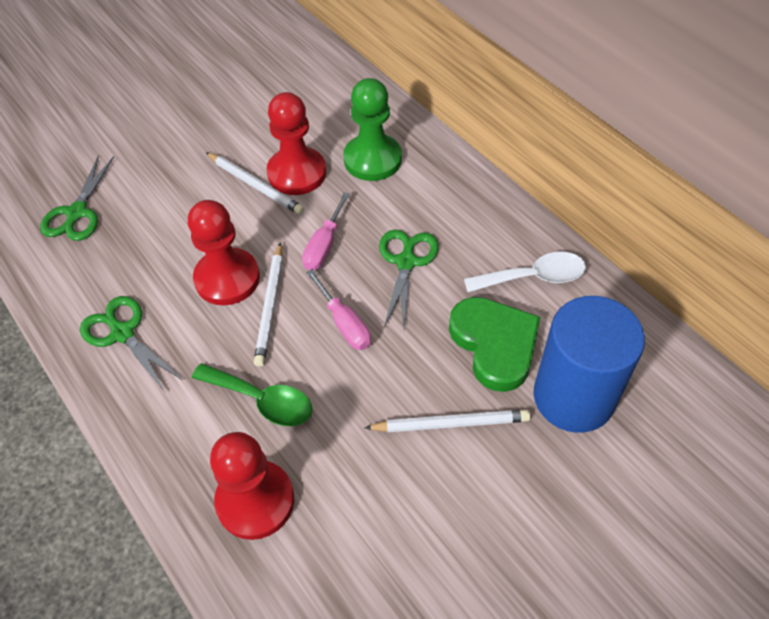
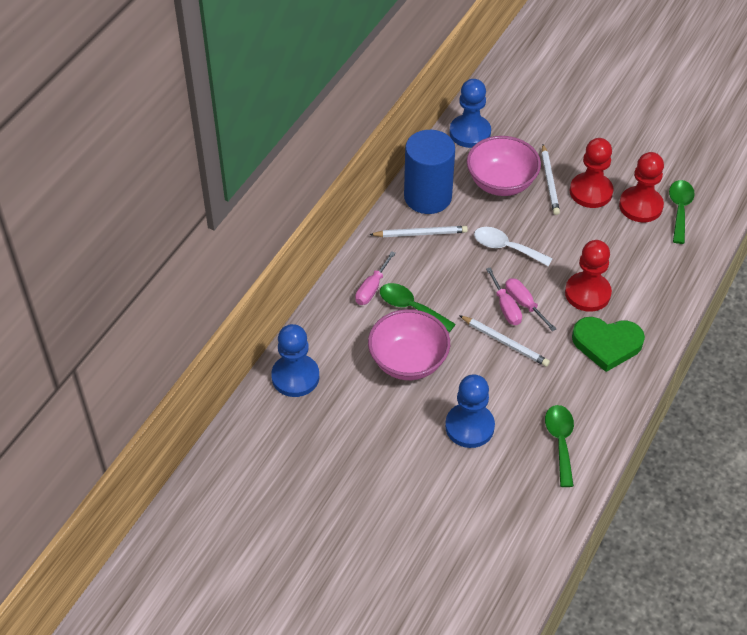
blue pawn: none = 0 -> [271,324,319,397] [445,375,495,448] [450,79,491,148] = 3
green pawn: [343,78,402,181] = 1 -> none = 0
green scissors: [40,155,114,241] [80,296,183,392] [379,230,439,328] = 3 -> none = 0
green spoon: [192,363,313,426] = 1 -> [380,283,456,332] [545,405,574,487] [669,180,695,244] = 3
pink bowl: none = 0 -> [368,309,450,380] [467,136,541,196] = 2
pink screwdriver: [302,192,350,271] [306,269,371,350] = 2 -> [355,251,396,305] [486,267,522,325] [505,278,556,331] = 3

